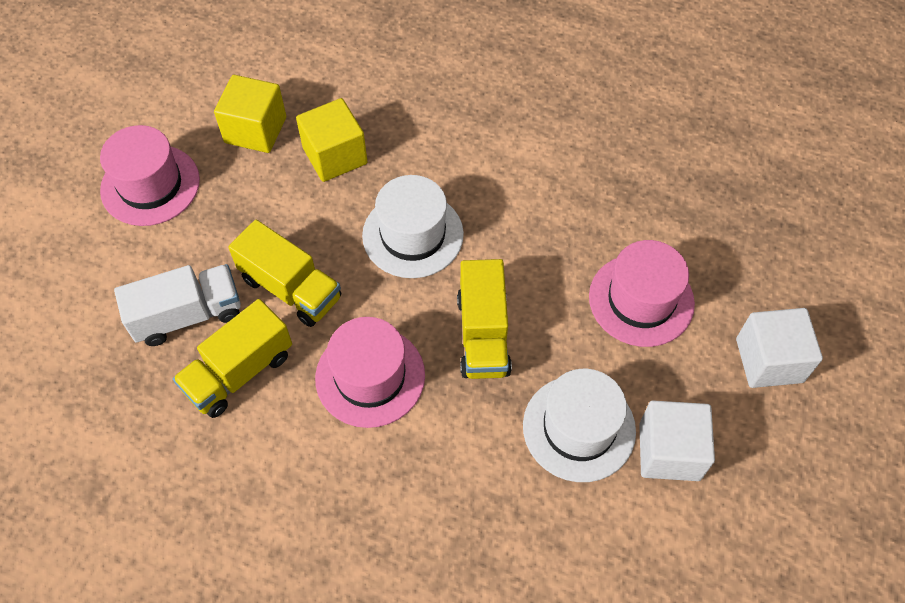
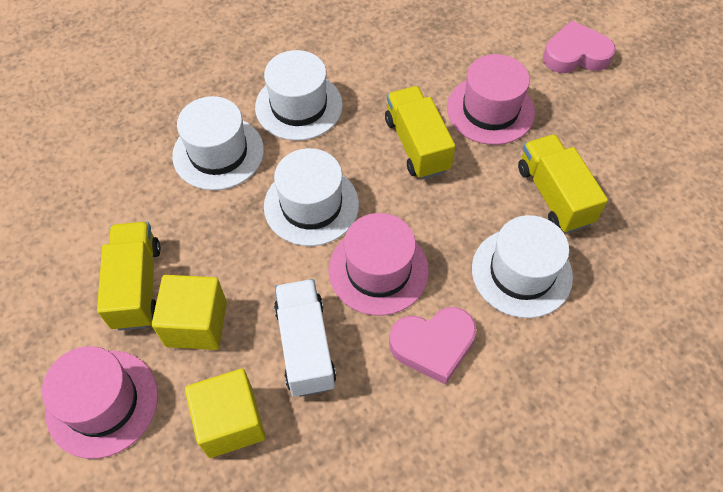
pink heart: none = 0 -> [389,307,477,384] [543,20,616,73] = 2
white cube: [639,400,715,481] [736,308,823,388] = 2 -> none = 0
white hat: [362,175,464,278] [523,369,636,482] = 2 -> [172,96,264,190] [255,50,343,141] [264,148,359,246] [472,215,573,318] = 4

